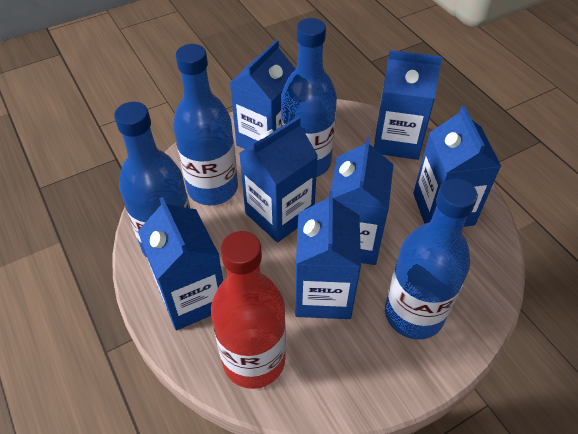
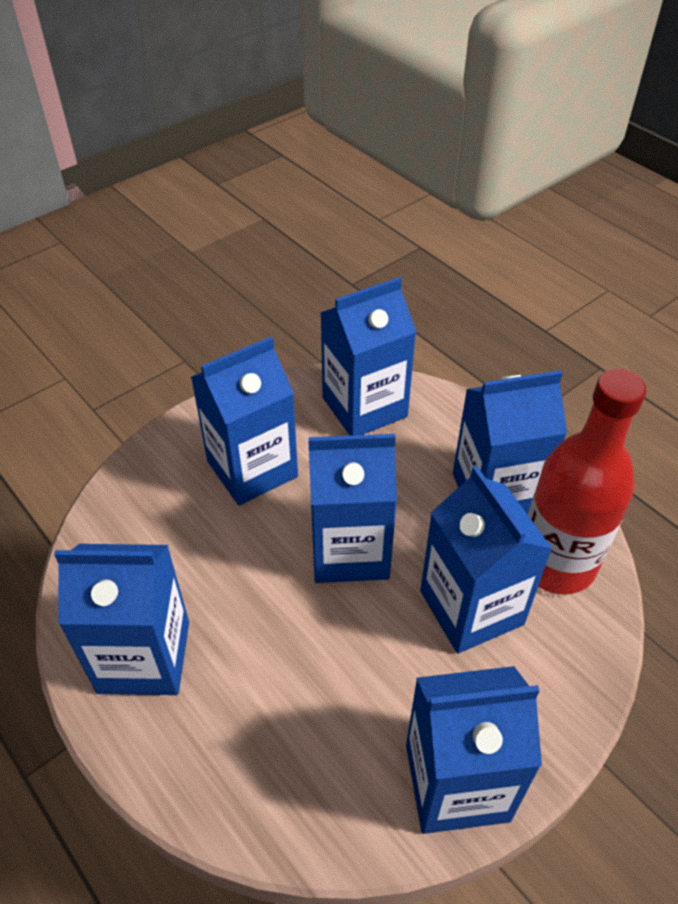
blue bottle: [114,102,190,258] [173,44,238,205] [281,18,337,177] [385,179,477,340] = 4 -> none = 0

